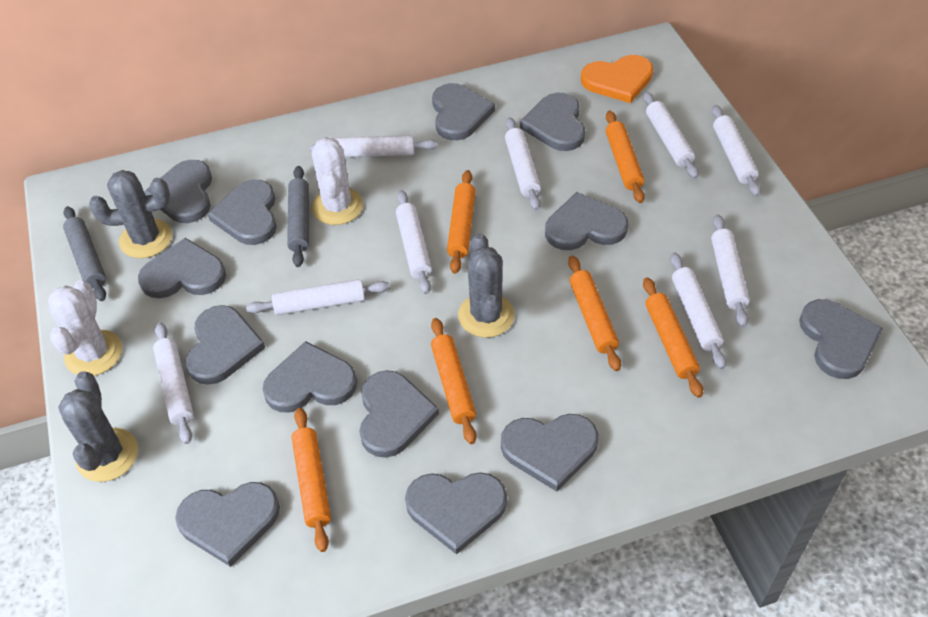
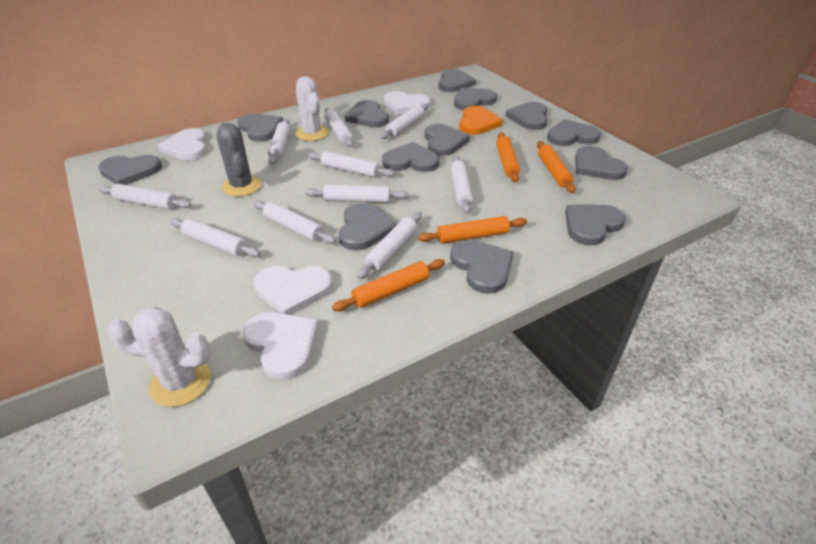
grey cactus: [58,371,138,482] [89,170,172,258] [458,233,515,338] = 3 -> [216,123,261,197] = 1
grey rolling pin: [63,206,106,301] [287,166,309,267] = 2 -> none = 0
orange rolling pin: [291,408,331,552] [431,318,476,444] [447,170,476,274] [568,256,621,371] [606,111,645,203] [643,277,703,398] = 6 -> [332,259,445,311] [418,216,527,244] [496,132,520,182] [537,141,576,193] = 4
white heart: none = 0 -> [158,128,207,160] [243,312,319,380] [254,266,333,315] [384,91,430,115] = 4
white rolling pin: [153,323,194,444] [246,279,390,315] [310,135,438,157] [396,190,432,294] [505,117,541,210] [643,92,699,178] [670,252,726,369] [711,214,750,327] [712,105,761,197] = 9 -> [99,184,191,210] [170,218,260,257] [253,200,336,244] [268,119,291,165] [305,185,409,203] [308,151,395,178] [325,107,353,147] [357,212,422,279] [380,104,428,139] [451,156,473,214] = 10

